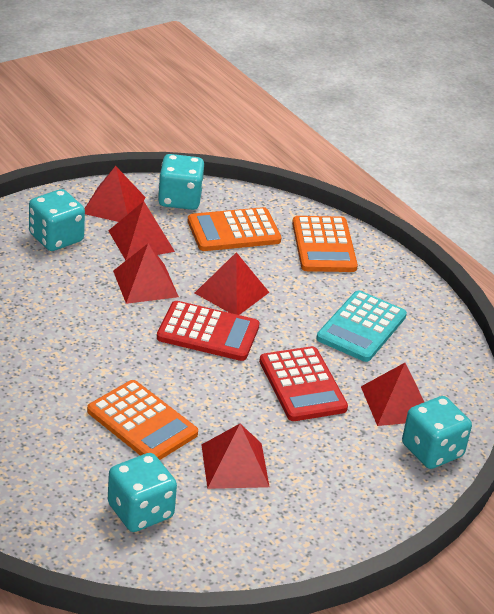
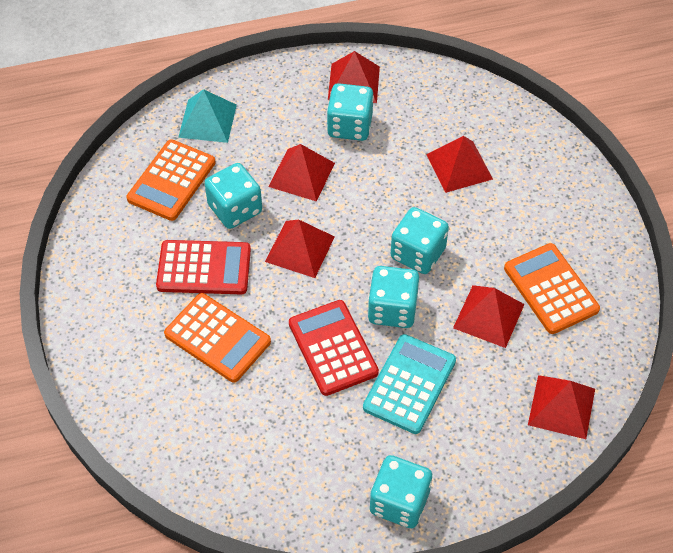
turquoise dice: [29,189,85,251] [108,453,177,532] [158,154,204,210] [402,396,472,469] = 4 -> [205,163,262,229] [327,83,374,141] [368,266,420,328] [370,455,432,528] [391,207,449,274] = 5
turquoise pyramid: none = 0 -> [178,89,237,143] = 1

